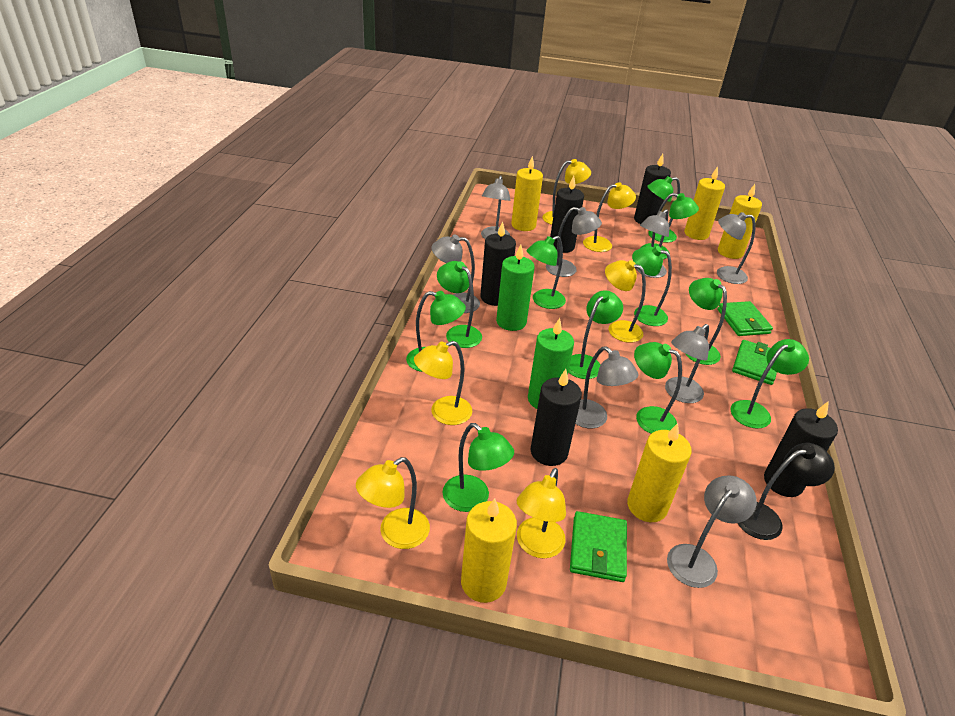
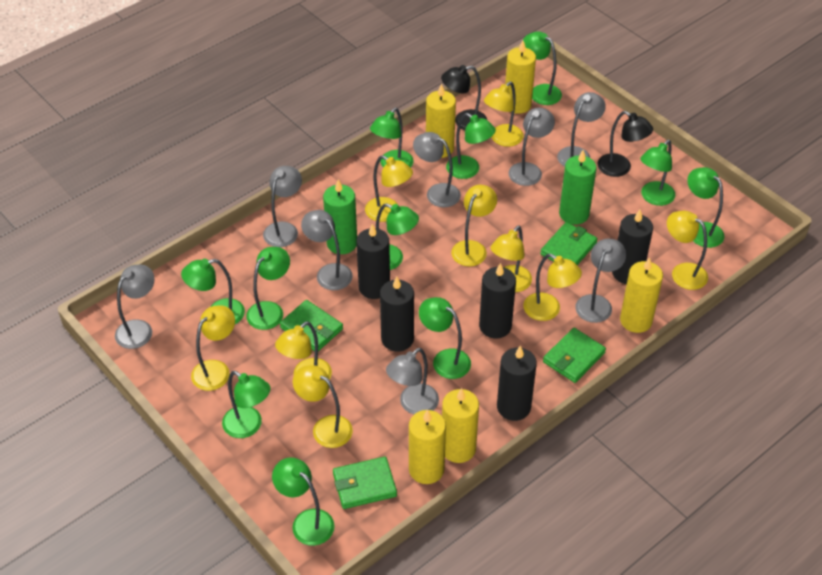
black lamp: [738,443,835,540] = 1 -> [441,65,487,130] [597,111,653,177] = 2
green wallet: [570,511,627,582] [717,301,773,336] [732,340,777,385] = 3 -> [280,300,343,351] [333,457,397,509] [540,222,597,265] [543,328,606,383] = 4
yellow lamp: [356,457,430,549] [414,341,472,425] [517,468,566,559] [542,159,591,225] [583,182,636,252] [605,260,646,343] = 6 -> [191,305,235,391] [275,321,332,380] [293,365,353,448] [365,155,413,222] [451,185,497,266] [484,81,523,147] [491,225,532,292] [523,254,582,321] [667,211,708,290] = 9

